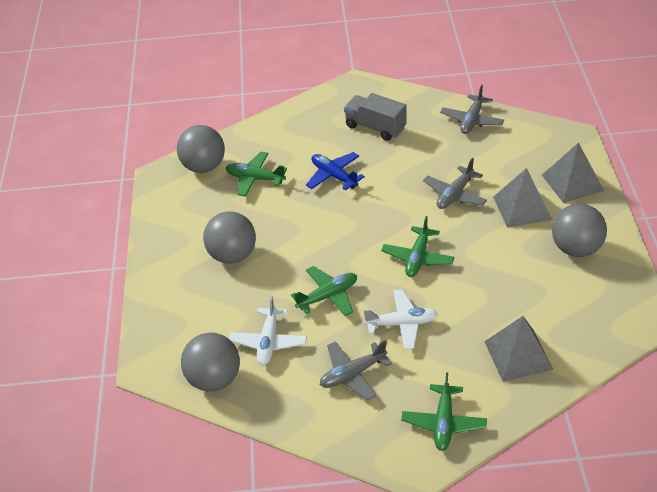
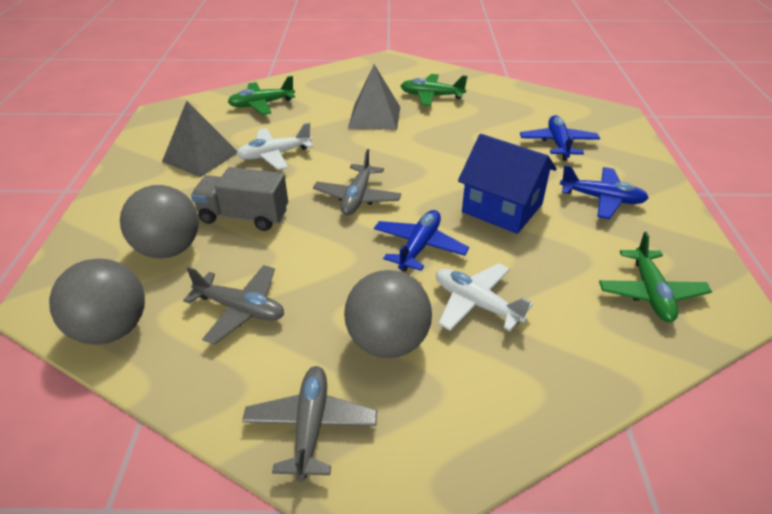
blue house: none = 0 -> [458,134,557,234] = 1
blue plane: [306,152,365,191] = 1 -> [374,210,469,272] [520,115,600,161] [560,165,648,219] = 3
green plane: [226,152,287,197] [291,266,357,316] [381,216,454,277] [401,372,487,451] = 4 -> [228,76,295,115] [401,74,467,106] [599,232,712,322] = 3
grey ball: [177,125,225,173] [181,332,240,391] [203,211,256,264] [552,204,607,257] = 4 -> [49,258,145,345] [120,185,199,258] [344,270,432,358] = 3
grey pyramid: [484,316,553,382] [493,168,552,228] [542,143,604,203] = 3 -> [162,101,237,177] [348,64,400,130] = 2

